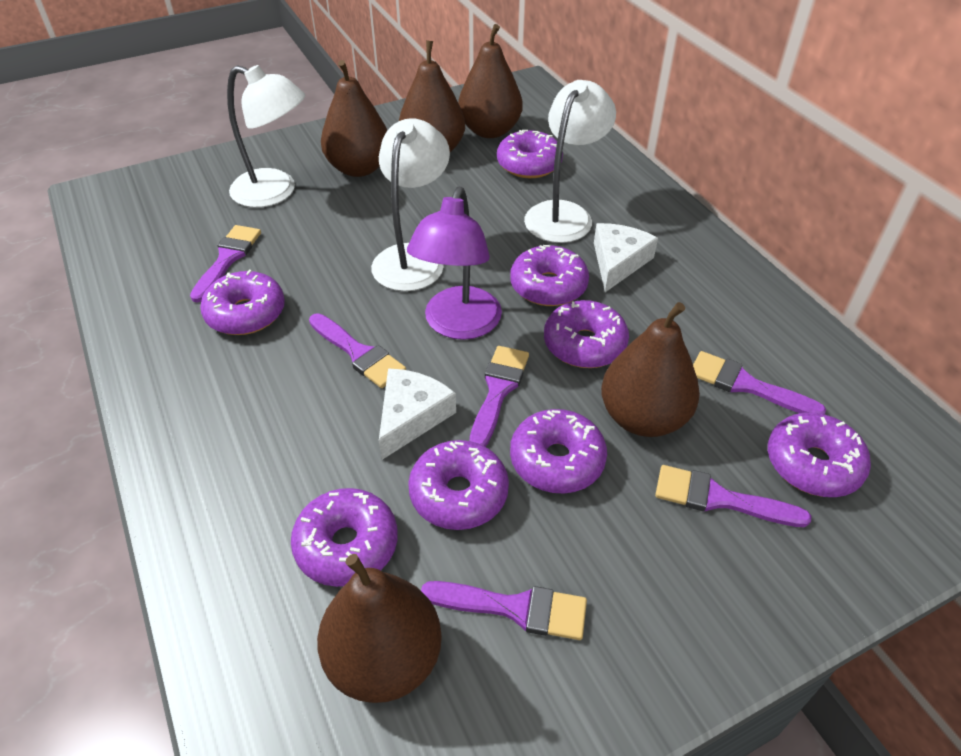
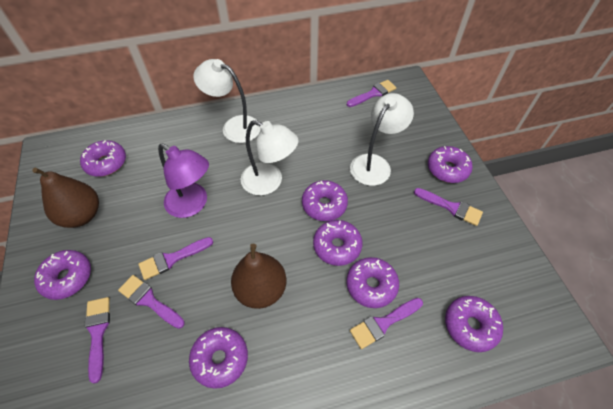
brown pear: [317,554,442,703] [321,60,387,177] [399,40,465,152] [458,24,523,138] [601,302,700,437] = 5 -> [32,168,99,228] [231,244,286,309] = 2
white cheese: [379,368,456,460] [594,223,658,292] = 2 -> none = 0

